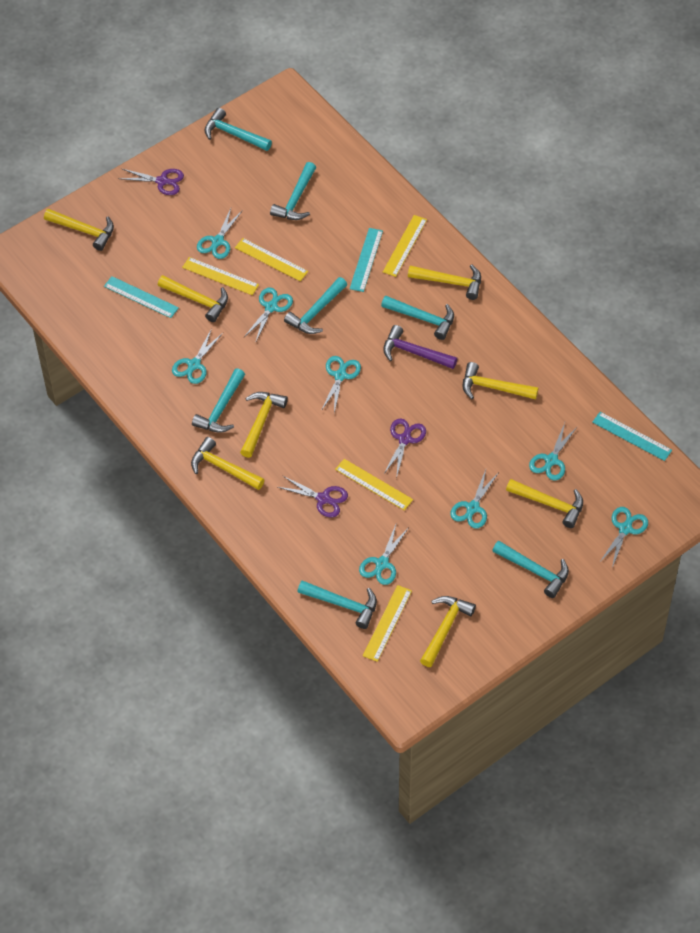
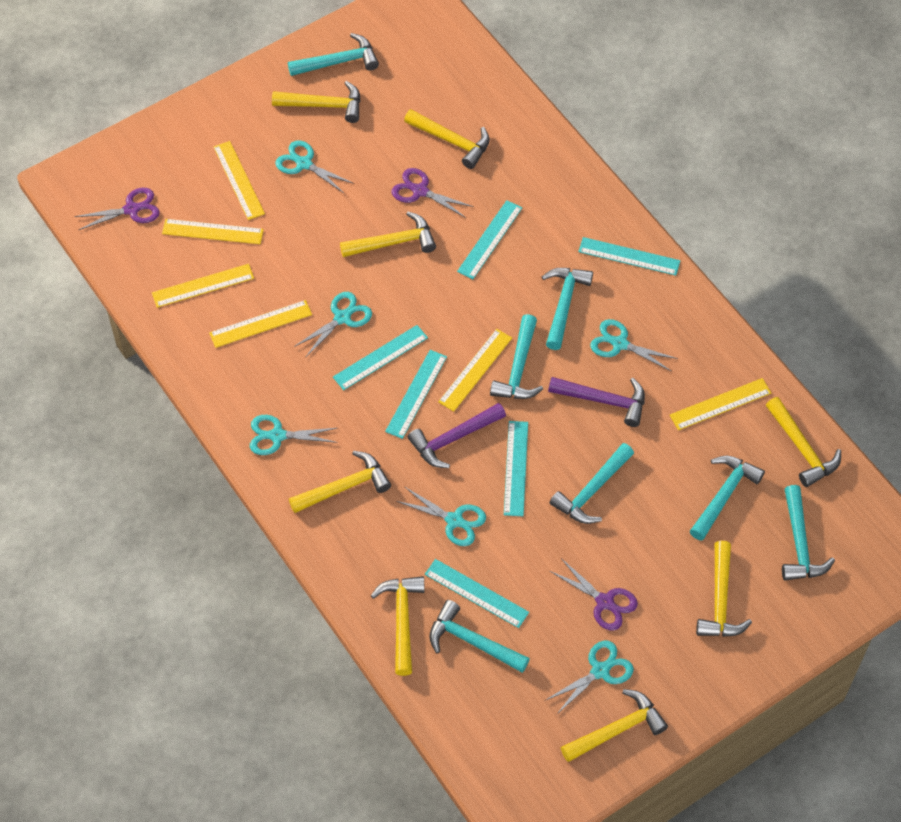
purple hammer: [383,325,457,369] = 1 -> [408,403,506,468] [548,377,645,427] = 2
turquoise ruler: [104,276,179,318] [350,228,383,292] [592,412,672,461] = 3 -> [333,325,428,390] [385,350,447,439] [425,559,529,628] [457,200,522,279] [504,421,528,516] [578,237,680,276] = 6
turquoise scissors: [172,329,223,384] [197,208,243,259] [244,288,293,343] [321,356,361,413] [359,525,409,585] [450,470,498,528] [529,423,578,480] [599,507,648,568] = 8 -> [250,415,338,455] [275,140,354,194] [294,292,372,358] [396,487,486,546] [546,640,634,715] [590,319,678,371] = 6
yellow ruler: [182,257,259,295] [235,238,308,281] [335,459,413,511] [363,585,412,662] [383,215,427,277] = 5 -> [152,264,254,308] [162,219,264,244] [209,300,312,348] [213,141,265,220] [438,329,512,412] [670,378,771,430] = 6

